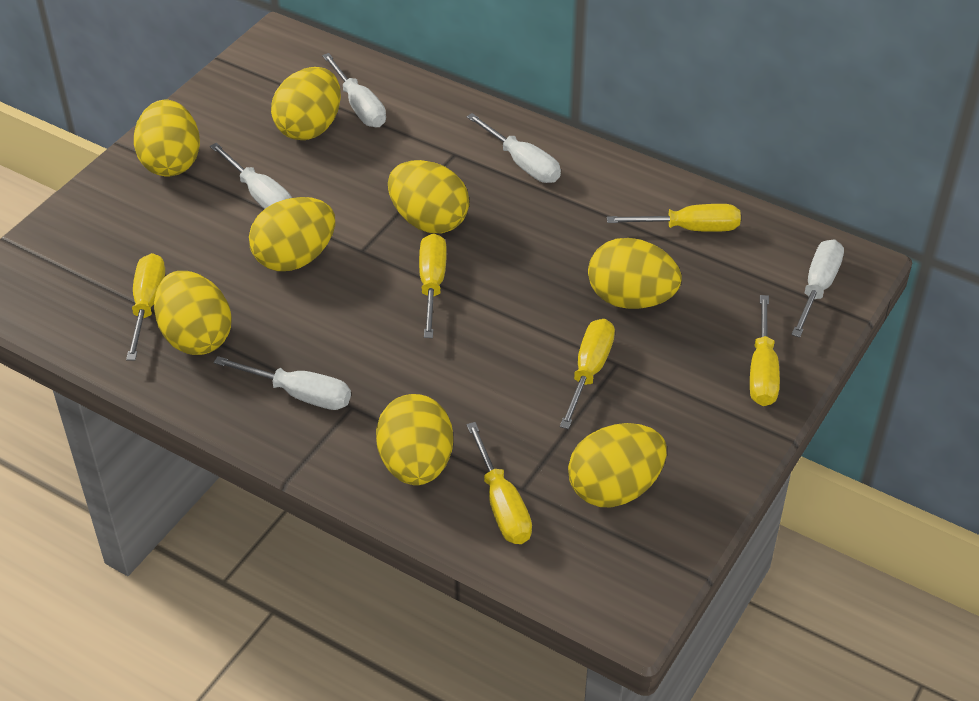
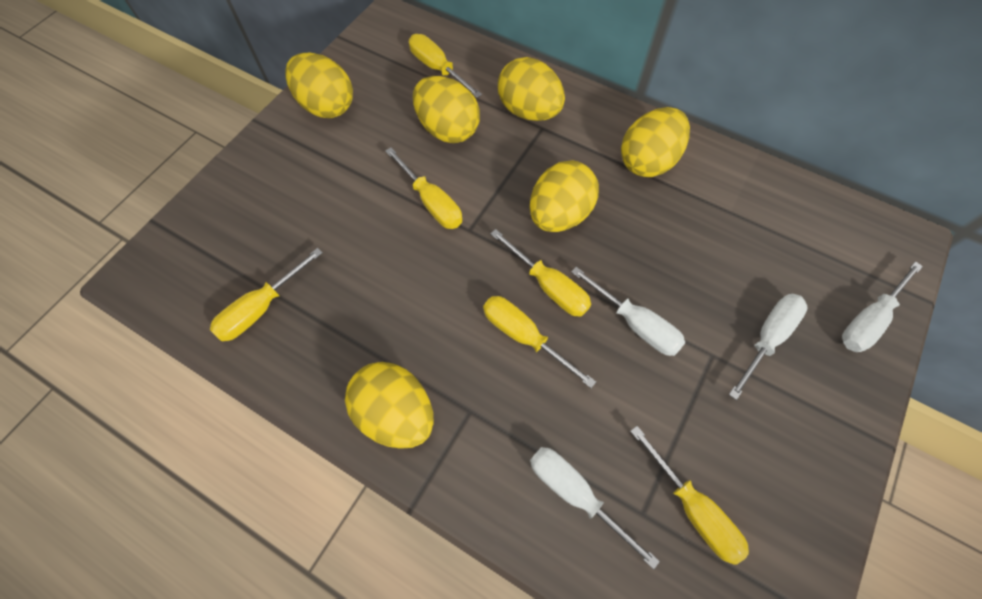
white screwdriver: [210,143,292,209] [214,356,351,410] [322,53,386,127] [466,113,561,183] [791,239,844,338] = 5 -> [530,447,660,569] [571,267,685,356] [729,294,808,400] [842,261,923,352] = 4
yellow egg: [134,100,200,176] [154,271,232,355] [249,197,335,271] [271,67,341,140] [376,394,453,485] [388,160,469,233] [568,423,667,507] [588,238,682,309] = 8 -> [285,53,353,118] [345,362,433,449] [413,76,480,143] [498,57,565,121] [530,160,599,232] [621,107,690,177] = 6

